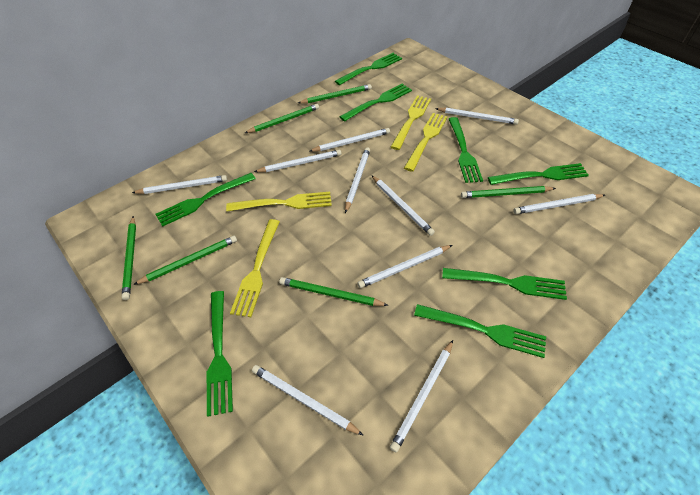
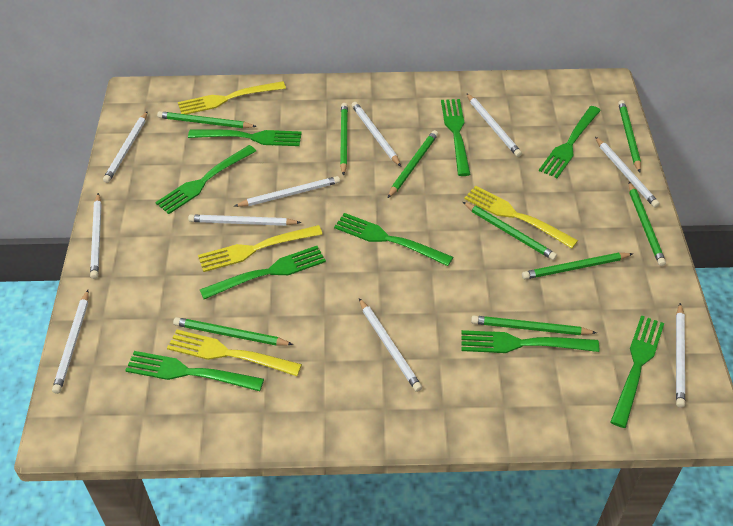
green fork: [155,173,256,227] [207,291,233,417] [335,53,402,85] [340,83,412,122] [414,304,546,358] [442,268,567,300] [449,117,483,183] [488,163,589,185] = 8 -> [125,351,264,391] [155,145,256,214] [188,129,302,146] [200,246,326,299] [334,213,453,266] [441,99,471,176] [461,330,599,353] [539,106,601,178] [611,315,664,428] = 9
green pencil: [122,216,136,300] [133,236,237,285] [245,104,319,133] [279,277,389,306] [298,84,372,104] [461,186,556,198] = 6 -> [157,111,257,128] [173,317,293,346] [340,103,348,176] [388,130,438,198] [463,202,557,260] [471,315,597,335] [522,253,633,279] [618,100,641,173] [629,182,666,266] = 9

